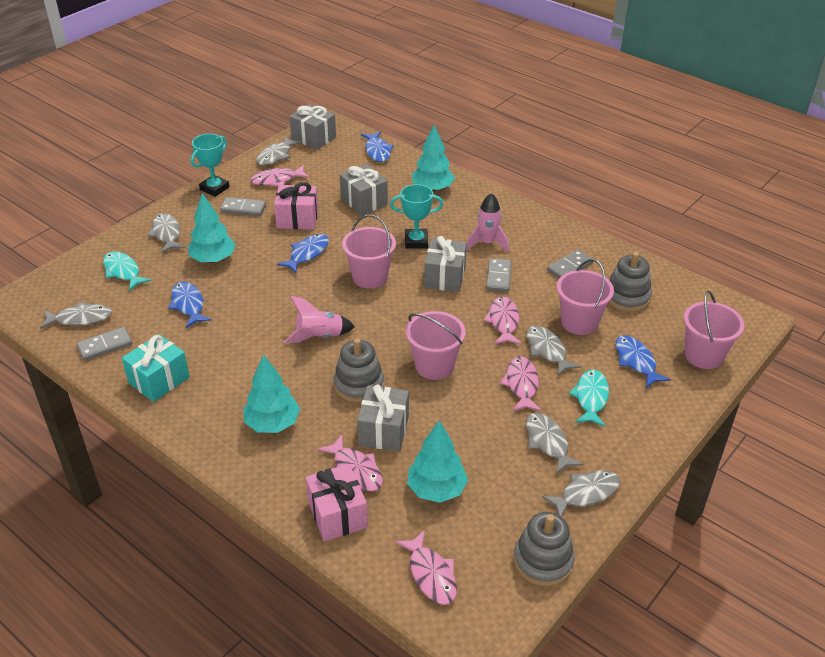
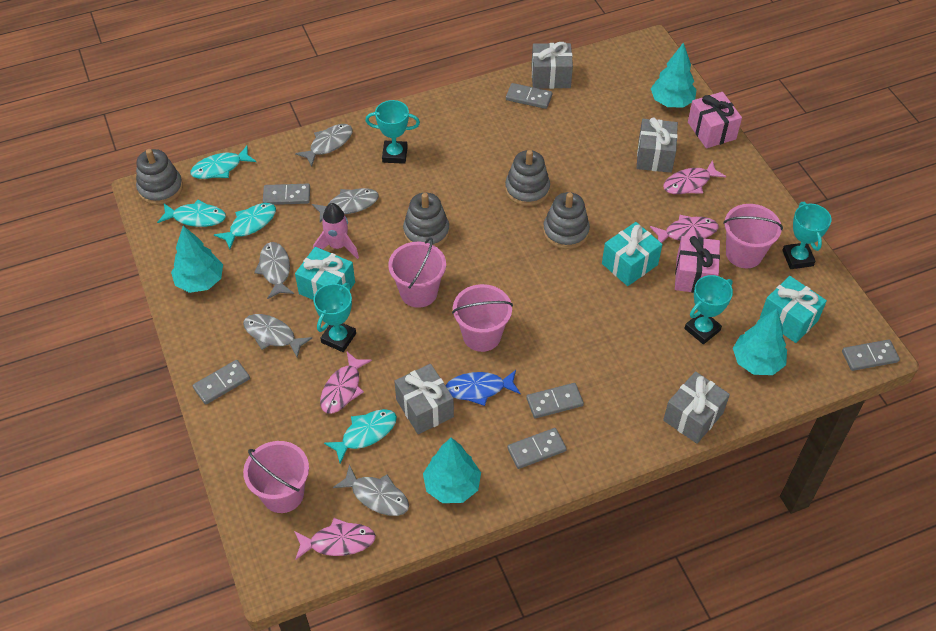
blue fish: [168,282,212,328] [277,234,329,273] [361,131,394,162] [616,335,671,388] = 4 -> [446,370,521,406] = 1
grey domino: [76,327,132,361] [220,197,266,216] [486,258,512,292] [547,249,593,278] = 4 -> [193,360,250,405] [263,184,310,205] [506,83,552,109] [507,428,567,469] [526,383,584,418] [842,339,900,371] = 6
grey fish: [40,302,112,329] [148,213,185,253] [256,136,302,166] [526,325,581,376] [526,413,583,474] [542,470,620,517] = 6 -> [243,314,312,358] [254,242,294,299] [295,124,352,167] [312,188,379,222] [333,465,409,516] = 5
grey stacking toy: [334,338,384,403] [514,512,575,586] [608,252,652,312] = 3 -> [136,149,183,205] [403,192,450,247] [505,150,550,206] [543,192,590,249] = 4
pink fish: [251,165,310,186] [318,435,383,491] [395,530,457,605] [483,296,521,344] [500,356,541,411] = 5 -> [294,518,376,560] [320,352,372,414] [650,215,719,243] [663,160,726,194] = 4
pink rocket: [284,296,355,343] [466,193,509,252] = 2 -> [313,203,359,259] = 1
turquoise fish: [103,251,152,291] [569,370,609,427] = 2 -> [157,200,226,227] [190,146,256,179] [214,203,276,249] [324,409,397,463] = 4
turquoise gift: [122,334,190,402] = 1 -> [295,247,355,300] [602,222,663,286] [760,276,827,343] = 3
turquoise trophy: [191,134,230,197] [390,184,443,249] = 2 -> [314,283,356,352] [365,100,420,164] [684,275,733,344] [782,202,831,269] = 4

